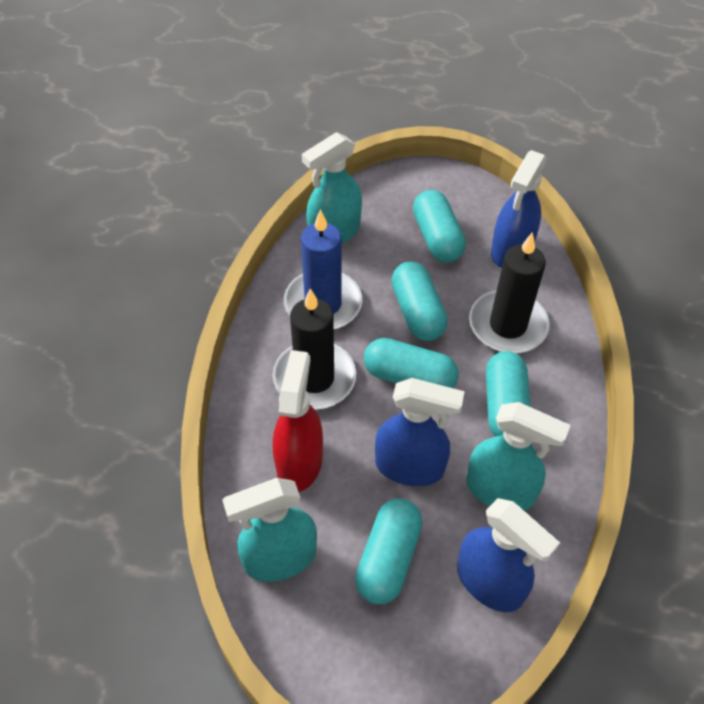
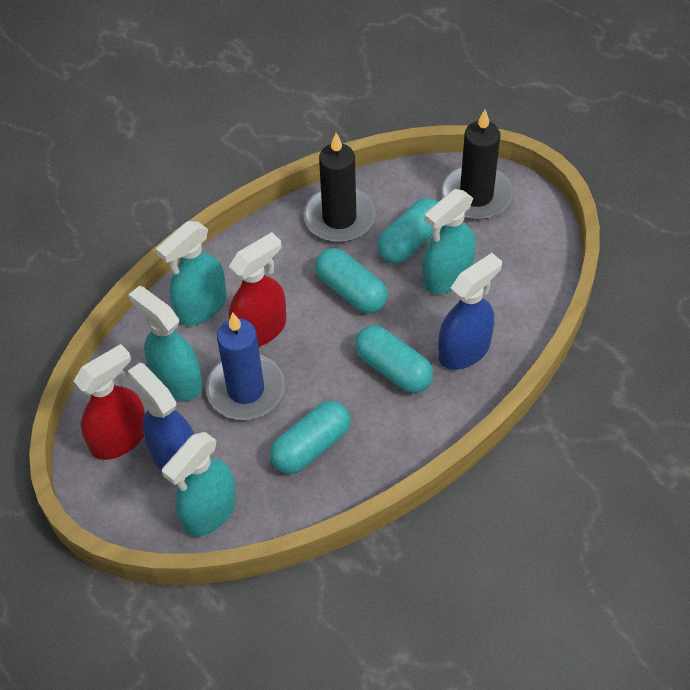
blue spray bottle: [375,378,465,486] [457,498,560,612] [491,150,547,268] = 3 -> [128,363,194,471] [439,253,502,370] = 2
red spray bottle: [273,350,323,492] = 1 -> [74,344,145,460] [229,232,286,347] = 2
turquoise capsule: [355,498,423,604] [364,338,459,388] [391,261,447,341] [413,190,466,262] [486,351,531,437] = 5 -> [270,401,351,474] [315,248,388,313] [355,325,433,393] [377,198,438,264] = 4
turquoise spray bottle: [222,478,317,582] [302,132,362,244] [466,402,570,511] = 3 -> [128,286,203,401] [156,221,227,326] [162,432,236,537] [423,189,476,294] = 4

